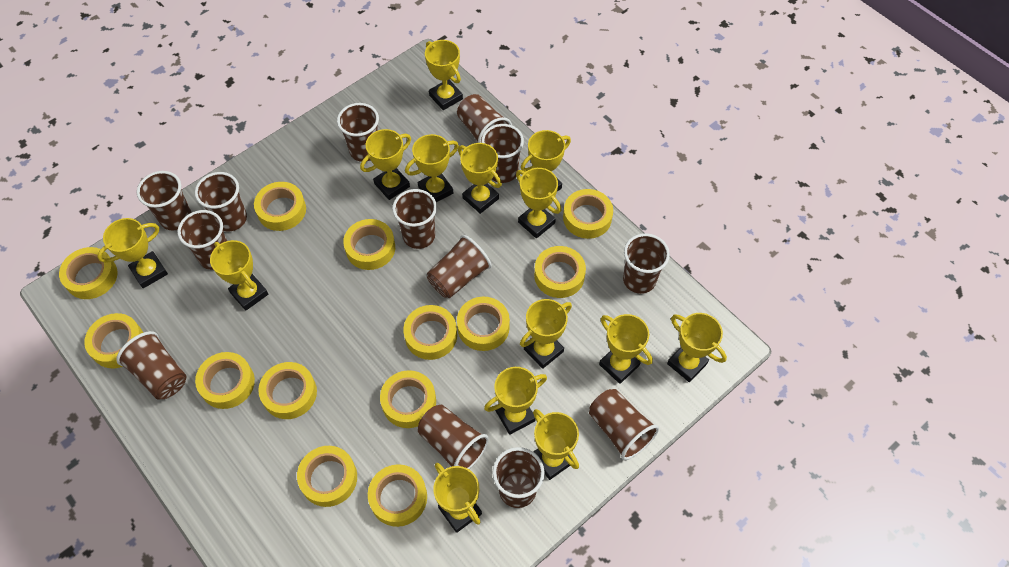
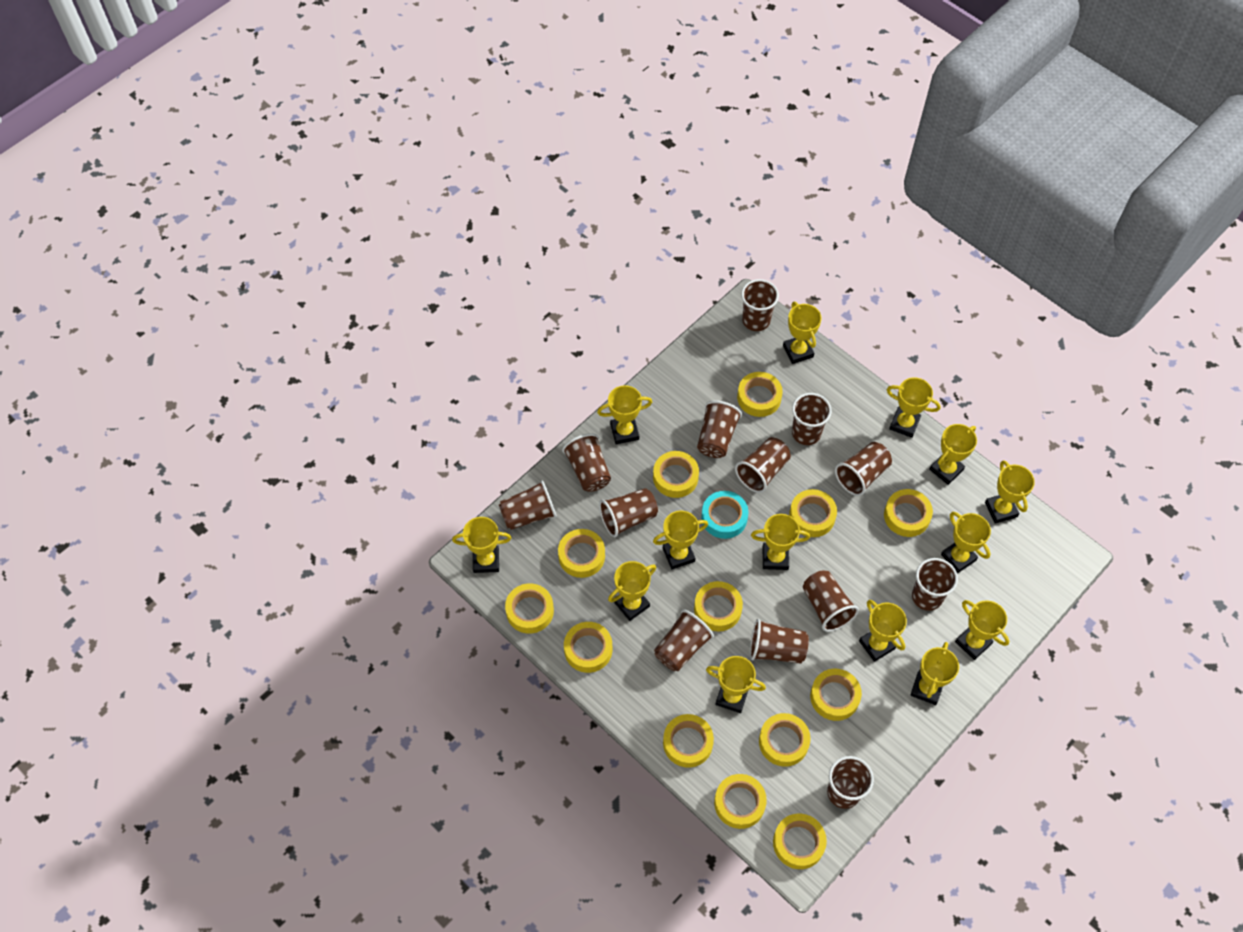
turquoise tape: none = 0 -> [701,491,749,539] = 1

